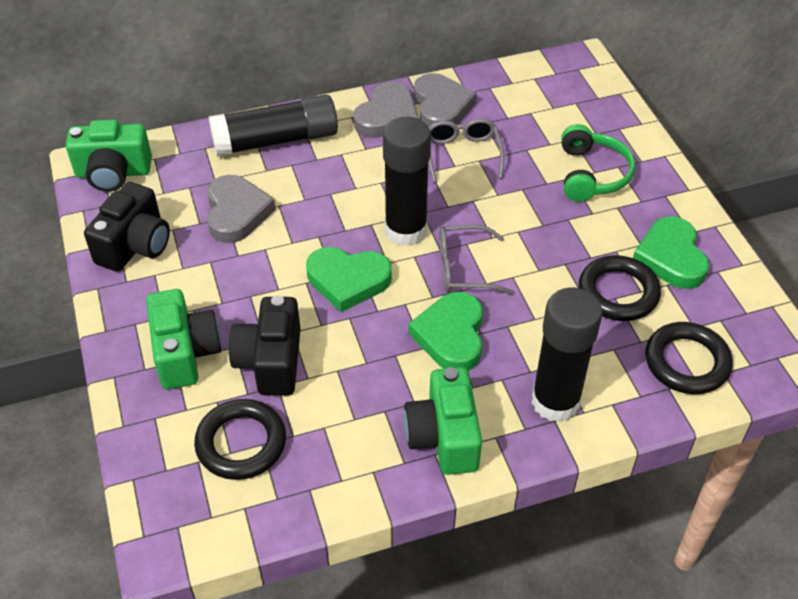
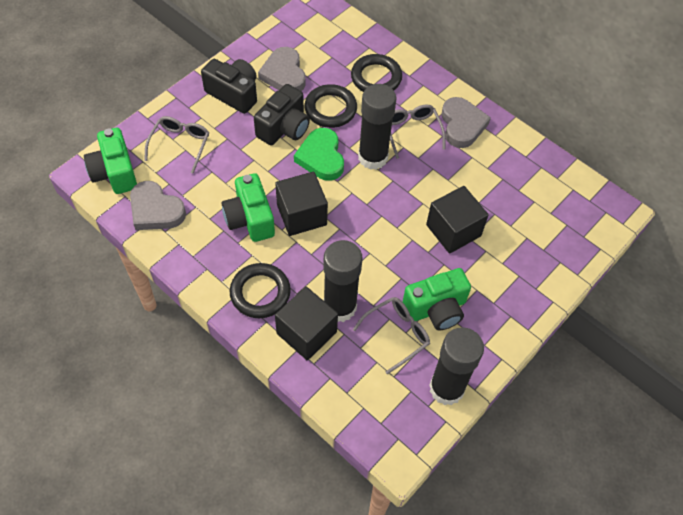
black cube: none = 0 -> [275,172,328,236] [275,286,338,361] [426,186,489,254] = 3
green headphones: [561,124,635,202] = 1 -> none = 0
green heart: [306,247,392,312] [408,292,483,371] [633,216,709,289] = 3 -> [294,128,344,181] = 1
grey glasses: [428,118,504,183] [439,225,514,294] = 2 -> [144,116,209,174] [353,297,430,374] [390,104,446,159] = 3

